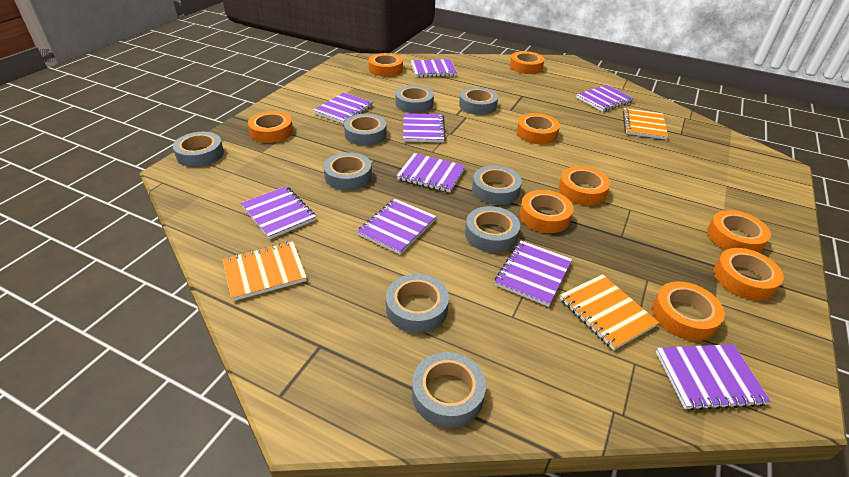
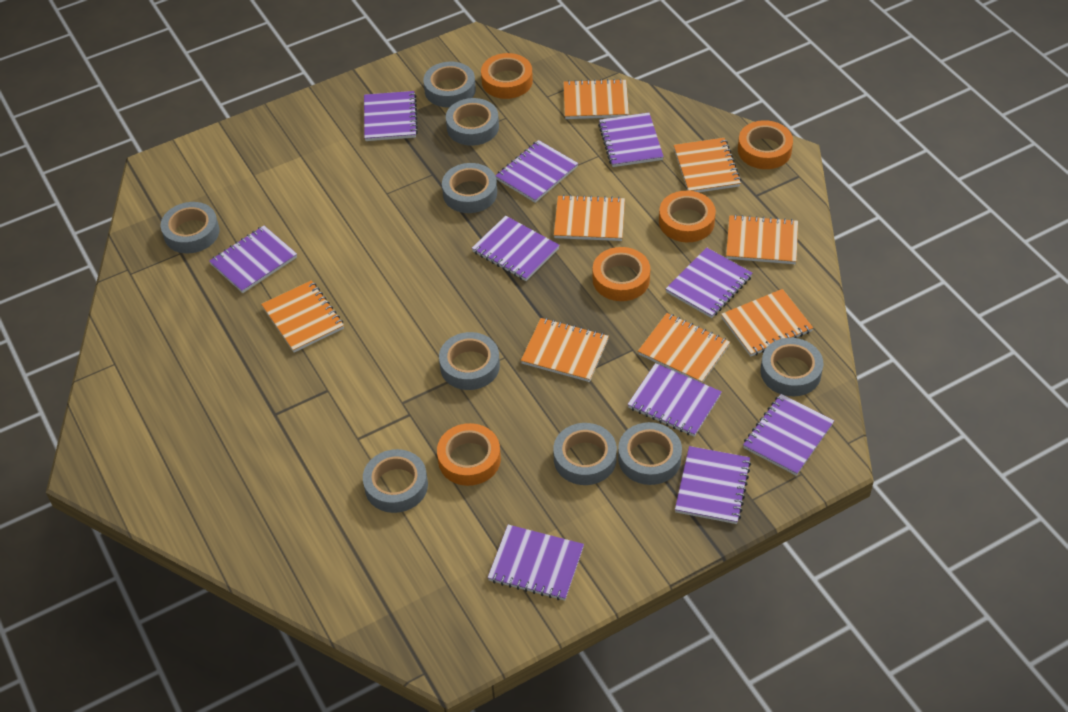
orange notebook: [223,241,307,301] [560,274,659,350] [623,108,668,139] = 3 -> [261,280,344,353] [521,318,609,382] [554,195,625,241] [563,79,629,119] [638,313,730,383] [674,138,741,192] [721,289,813,356] [726,214,798,264] = 8
orange tape: [248,111,293,143] [369,53,403,77] [510,51,544,74] [517,113,560,144] [519,190,574,233] [558,166,610,205] [652,281,725,341] [707,210,771,253] [714,248,784,300] = 9 -> [437,423,501,486] [481,53,533,99] [593,247,650,301] [659,191,716,242] [738,120,793,169] = 5
purple notebook: [241,186,316,239] [313,92,373,124] [357,199,436,255] [397,153,465,193] [403,113,446,142] [411,59,457,77] [495,241,572,307] [576,85,634,112] [656,344,771,411] = 9 -> [209,226,297,293] [364,91,418,141] [472,216,560,281] [487,525,584,601] [496,140,578,203] [598,113,664,167] [627,363,722,437] [666,247,752,318] [675,446,751,524] [743,394,834,476] = 10

